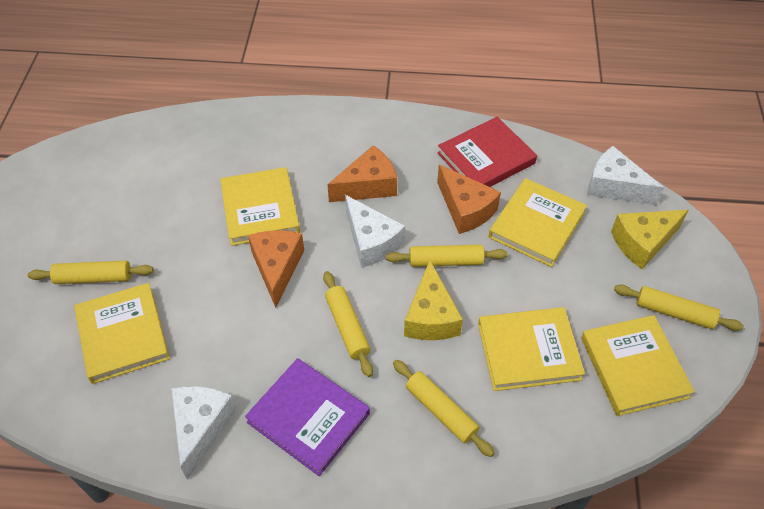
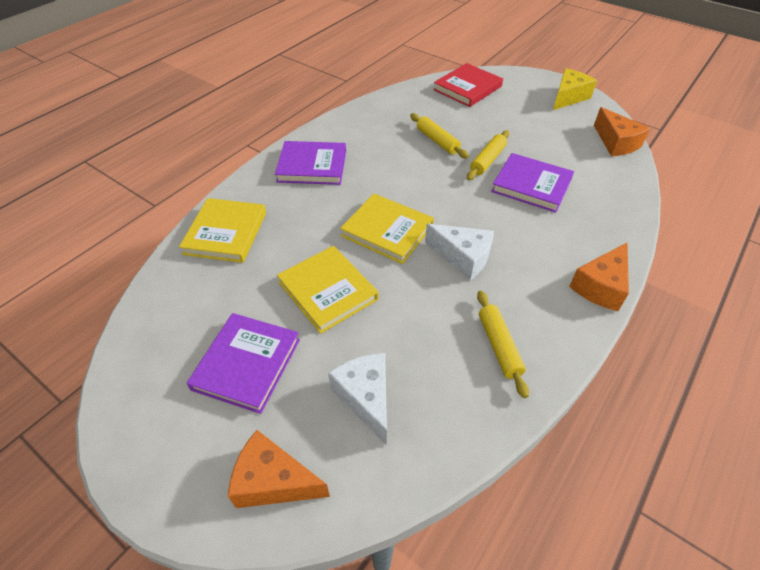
purple book: [245,358,370,476] = 1 -> [187,313,300,414] [275,141,346,185] [491,153,574,213] = 3
white cheese: [171,386,237,480] [345,195,405,268] [587,146,664,205] = 3 -> [328,353,387,446] [425,224,494,281] = 2
yellow book: [74,283,170,384] [220,167,300,246] [478,307,585,391] [489,178,587,267] [581,315,695,416] = 5 -> [179,198,266,263] [277,246,378,334] [340,194,434,264] = 3
yellow cheese: [404,260,463,340] [611,210,688,269] = 2 -> [553,68,597,110] = 1
yellow rolling pin: [28,261,154,284] [323,271,373,377] [386,245,507,267] [393,360,495,457] [614,285,744,331] = 5 -> [410,113,469,159] [467,130,509,180] [477,291,529,398] = 3

